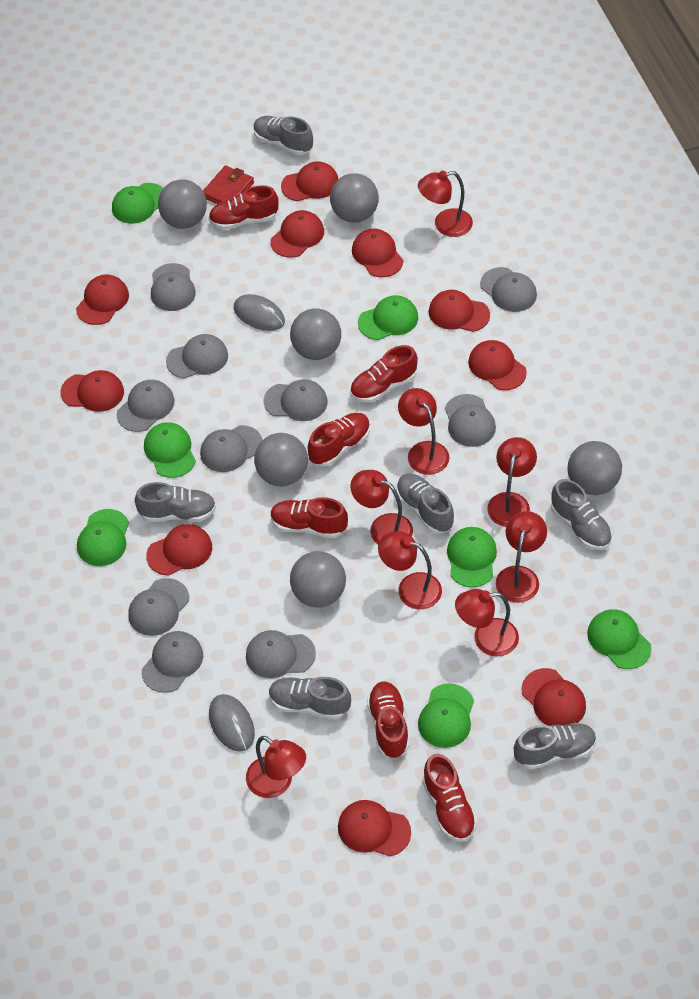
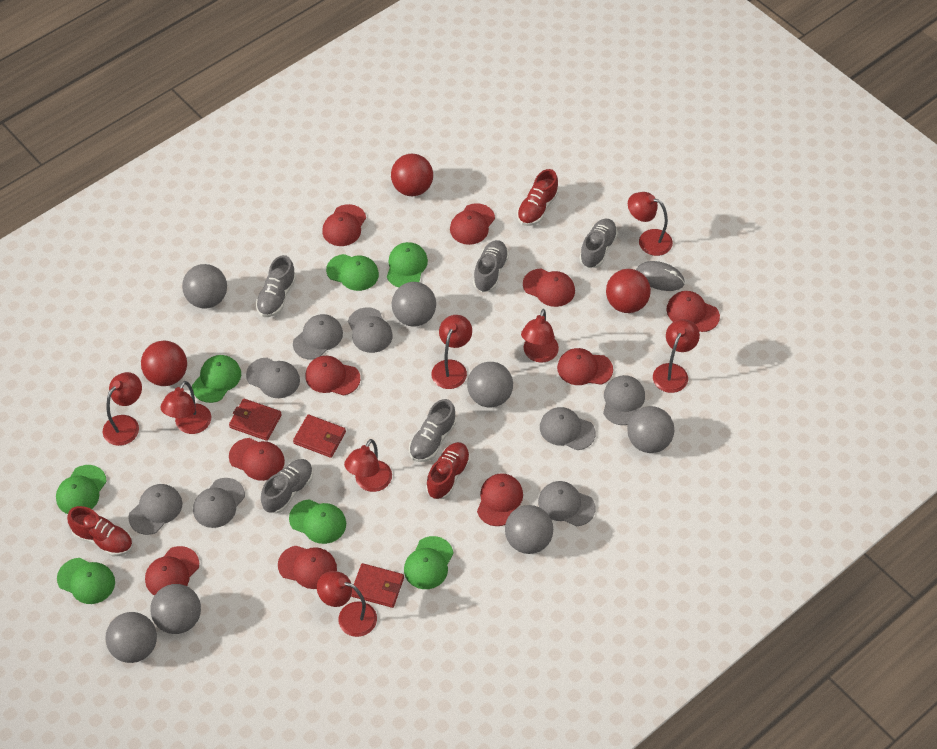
grey ball: [158,179,207,229] [254,433,308,487] [290,308,341,360] [290,551,346,608] [330,173,379,223] [568,441,622,495] = 6 -> [106,612,157,663] [150,584,201,634] [182,264,227,308] [392,282,436,327] [467,362,513,407] [505,505,553,554] [627,406,674,453] = 7
grey cap: [117,380,174,432] [128,578,189,636] [142,631,203,693] [151,263,196,311] [166,334,228,378] [200,425,263,472] [246,630,316,678] [264,379,328,421] [445,394,496,447] [480,267,537,312] = 10 -> [128,484,183,535] [193,478,245,528] [246,357,300,398] [293,314,343,360] [348,307,393,353] [538,481,595,526] [540,407,595,450] [603,375,645,425] = 8
grey mouse: [209,694,255,752] [234,294,285,331] = 2 -> [636,261,685,291] = 1
grey shoe: [135,482,216,522] [253,116,313,155] [269,677,351,719] [396,474,454,533] [514,723,596,770] [551,479,612,550] = 6 -> [256,255,296,317] [261,459,313,513] [409,399,456,462] [473,240,509,292] [579,219,618,268] = 5
red ball: none = 0 -> [141,341,187,386] [391,154,433,196] [606,269,651,313] = 3
red shoe: [209,185,279,230] [270,497,348,538] [307,413,370,467] [350,345,418,403] [367,681,409,758] [422,754,477,842] = 6 -> [67,506,133,556] [426,442,470,499] [517,169,559,226] = 3
red wallet: [203,165,254,204] = 1 -> [229,399,282,441] [293,414,346,458] [351,563,404,608] = 3

